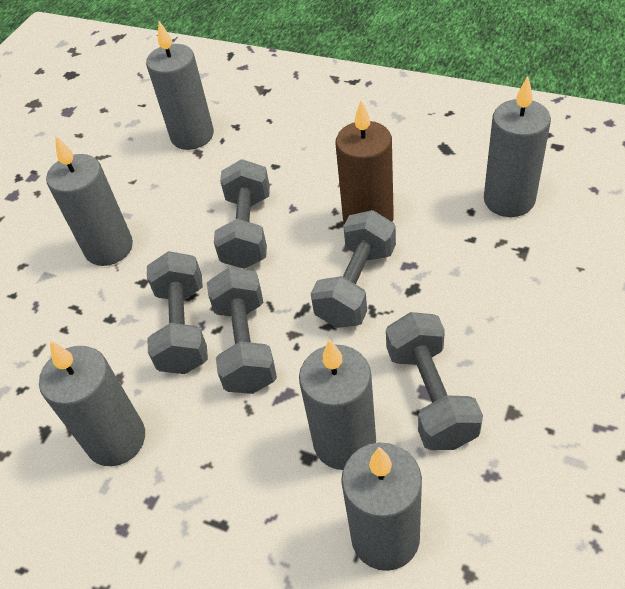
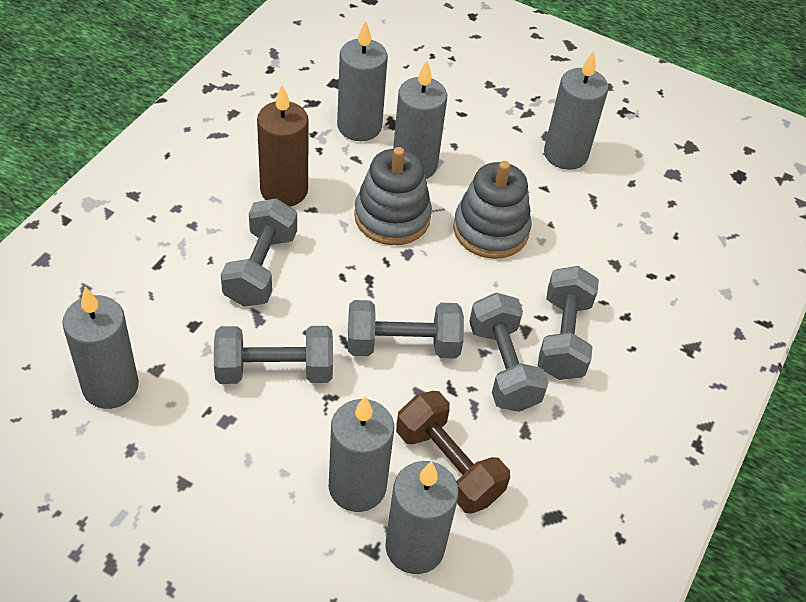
brown dumbbell: none = 0 -> [396,391,510,514] = 1
grey stacking toy: none = 0 -> [354,147,432,245] [453,161,532,259] = 2

